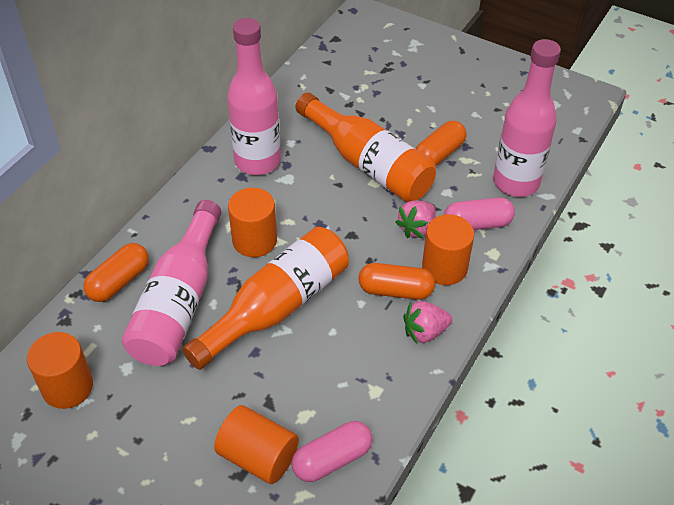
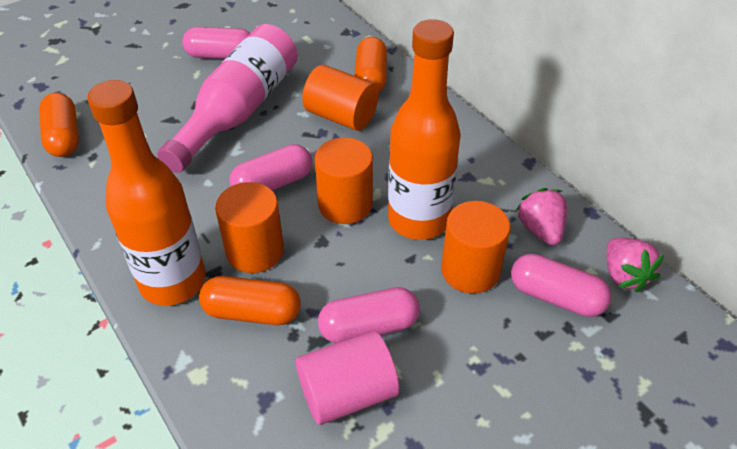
pink bottle: [122,200,221,366] [227,18,281,175] [493,39,561,197] = 3 -> [157,24,298,173] = 1
pink capsule: [292,421,373,482] [444,197,515,230] = 2 -> [182,27,250,59] [229,144,312,190] [318,287,420,343] [511,254,611,317] = 4
pink cylinder: none = 0 -> [296,331,399,425] = 1

